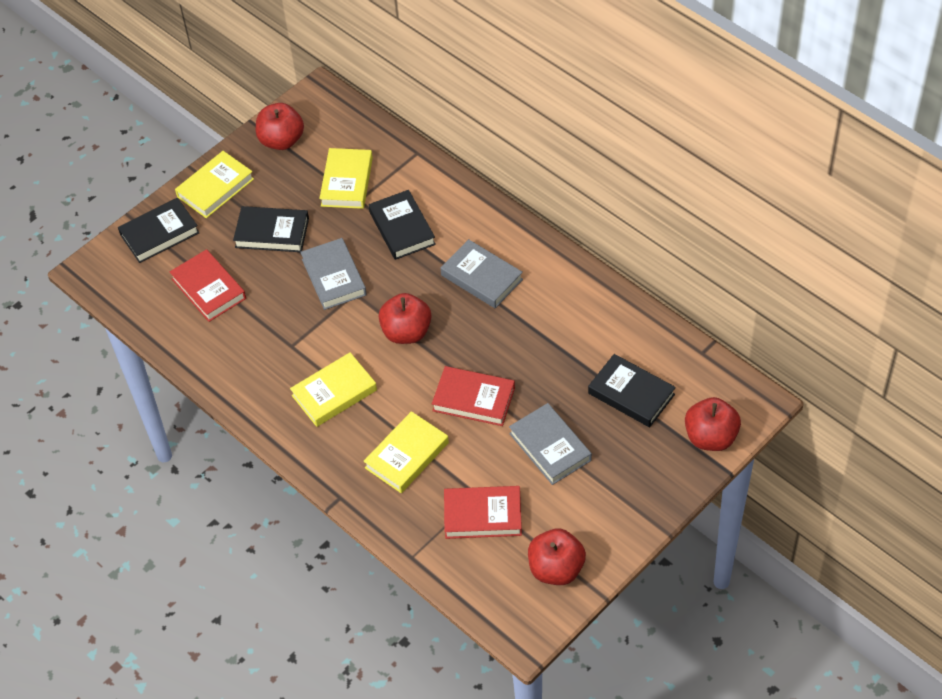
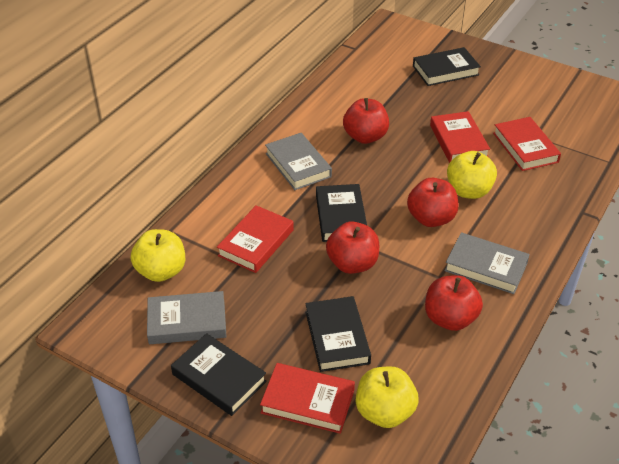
red book: [170,249,246,322] [432,366,515,426] [444,486,522,539] = 3 -> [217,205,294,273] [260,363,355,434] [430,111,490,163] [493,117,561,171] = 4
yellow apple: none = 0 -> [131,229,185,282] [356,366,419,428] [447,151,497,199] = 3
yellow book: [175,151,254,218] [290,352,377,427] [319,148,373,209] [363,411,449,493] = 4 -> none = 0

